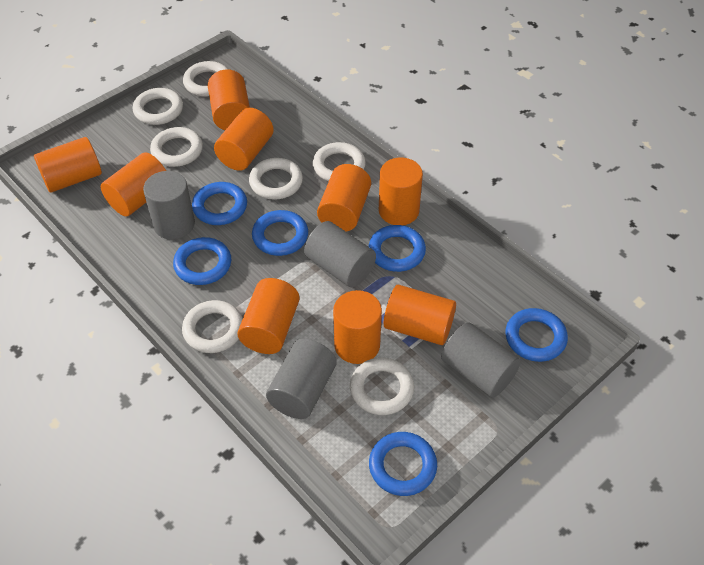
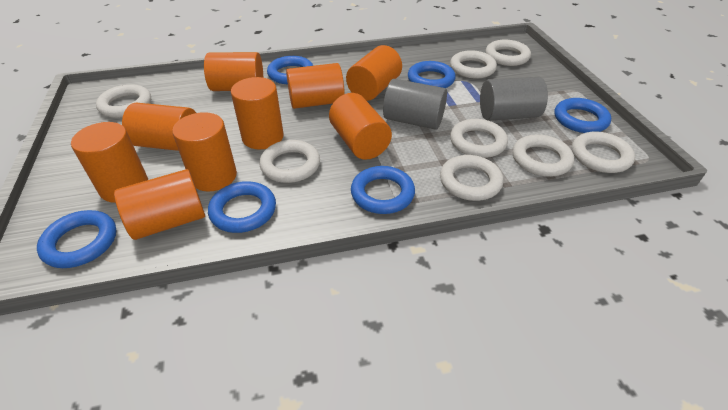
grey cylinder: [143,171,195,240] [266,339,337,419] [304,221,376,287] [441,322,521,398] = 4 -> [383,79,447,130] [480,76,548,121] = 2
white ring: [133,88,183,125] [150,127,203,167] [182,300,243,353] [183,61,229,97] [249,158,303,200] [313,142,366,181] [350,357,414,415] = 7 -> [96,84,151,118] [260,140,320,183] [440,155,503,201] [450,50,497,78] [450,119,508,158] [486,40,531,66] [513,134,574,177] [572,131,635,173] = 8

